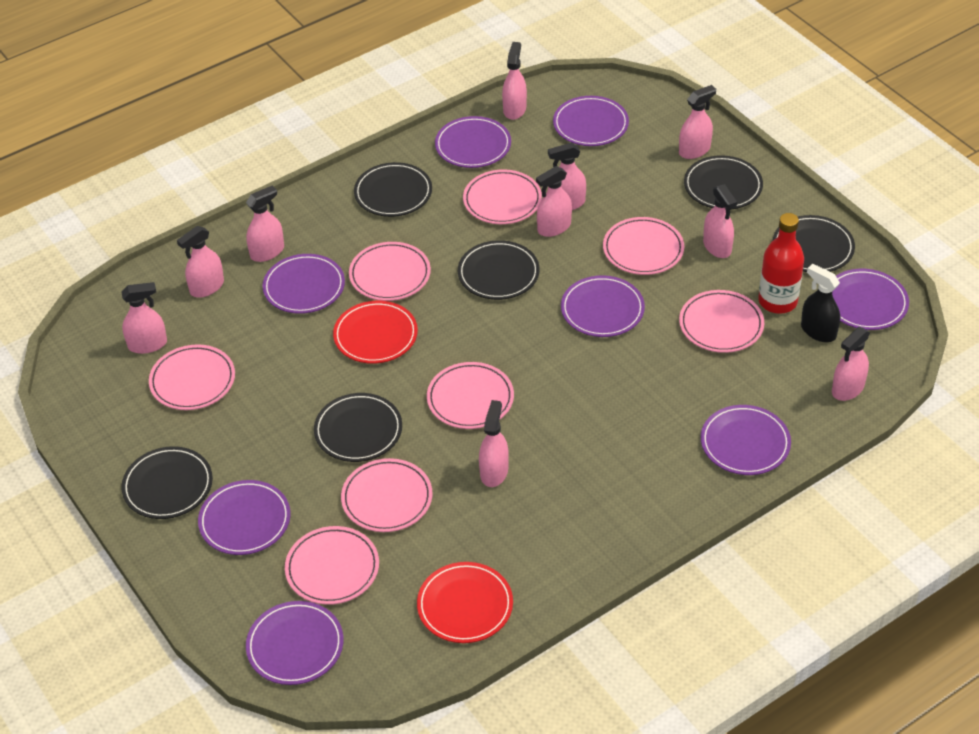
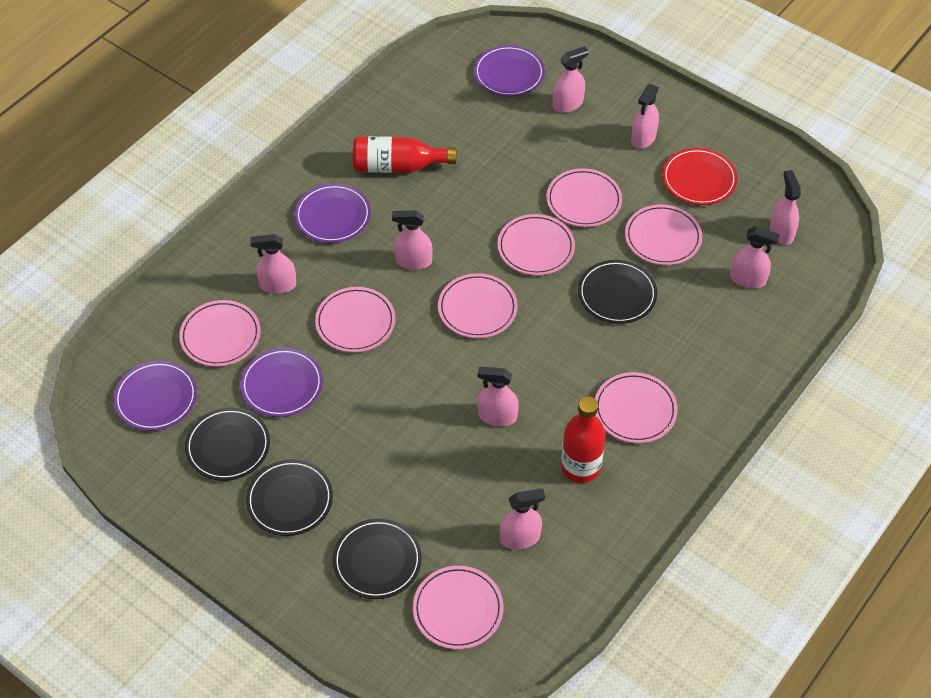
black plate: [121,446,213,519] [314,393,402,462] [354,162,432,217] [458,240,540,300] [684,155,763,210] [773,215,855,272] = 6 -> [185,408,270,481] [246,459,333,536] [333,519,422,599] [578,260,657,324] = 4
black spray bottle: [801,264,840,342] = 1 -> none = 0
pink spray bottle: [121,282,167,354] [177,226,224,298] [246,186,284,262] [479,400,509,487] [502,42,527,120] [536,166,572,237] [548,143,586,210] [679,85,716,159] [703,184,737,258] [832,327,870,401] = 10 -> [250,234,297,294] [392,210,433,270] [477,367,519,426] [500,488,545,550] [553,46,589,113] [631,84,659,149] [730,226,780,288] [770,170,801,245] = 8
purple plate: [198,480,290,555] [246,601,344,685] [263,254,345,314] [435,116,511,168] [553,96,629,146] [561,275,645,337] [701,405,791,475] [832,269,909,330] = 8 -> [113,361,197,431] [240,348,323,417] [295,183,371,243] [474,45,545,97] = 4
red bottle: [758,213,804,314] = 1 -> [353,136,456,173] [561,396,606,483] = 2
red plate: [333,301,418,364] [417,562,513,643] = 2 -> [662,148,738,205] = 1

